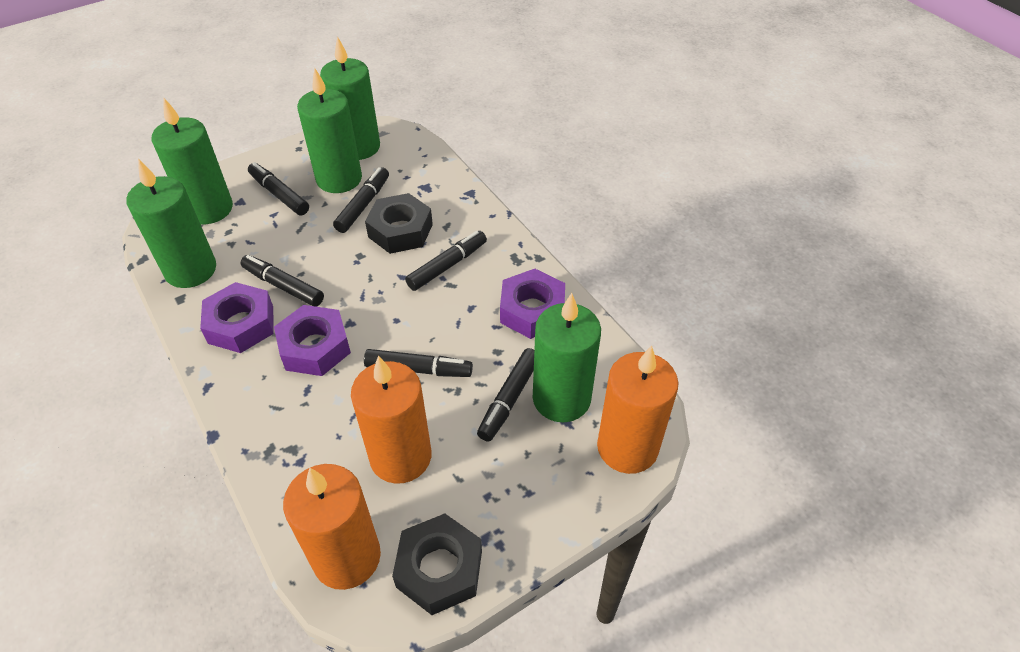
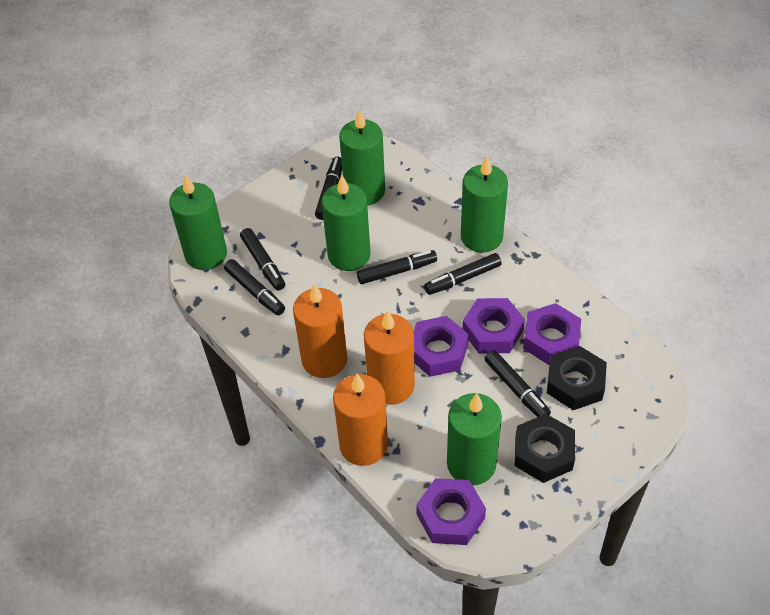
purple nut: [200,282,274,353] [274,305,351,376] [500,269,565,339] = 3 -> [413,316,469,377] [416,478,486,545] [463,298,525,354] [523,303,581,365] = 4

